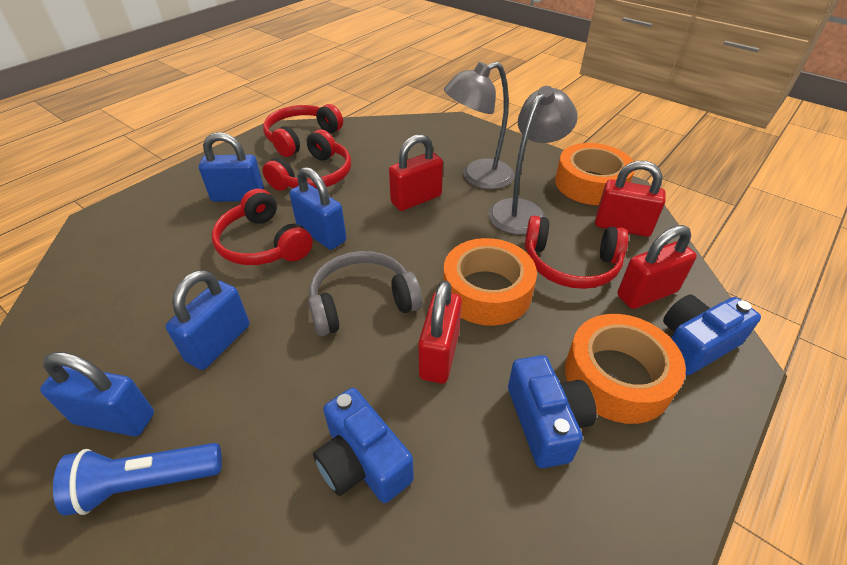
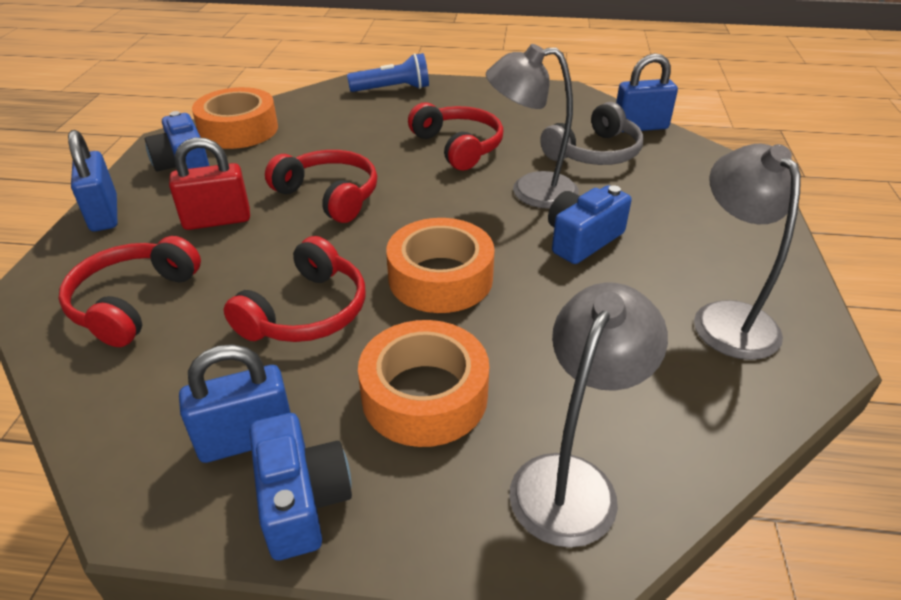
blue padlock: [40,352,154,436] [166,270,250,370] [199,132,264,202] [289,167,346,250] = 4 -> [68,130,117,232] [179,344,291,463] [616,53,678,132] = 3
grey lamp: [444,62,515,189] [488,86,578,235] = 2 -> [486,44,579,209] [509,283,668,547] [694,144,801,360] = 3
red padlock: [389,134,443,211] [418,281,462,384] [595,161,665,237] [617,225,697,309] = 4 -> [169,137,250,230] = 1

